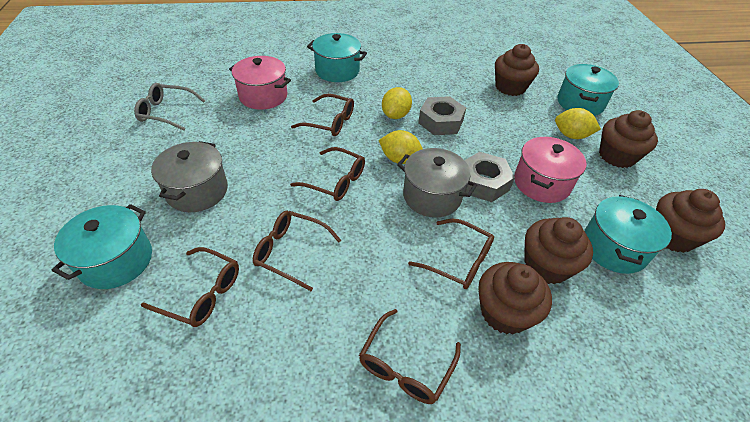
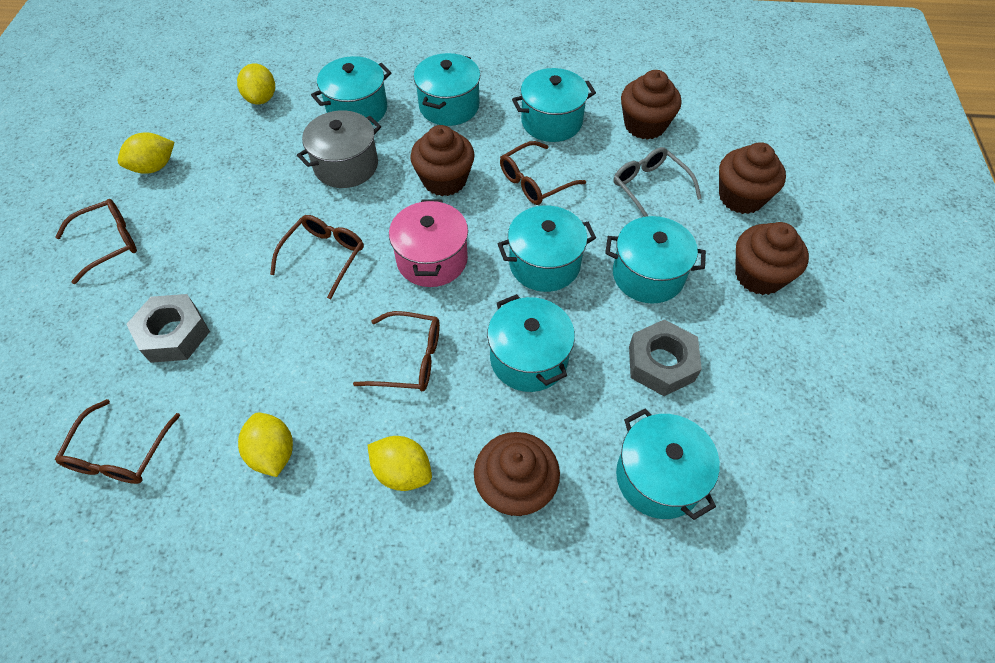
brown glasses: [141,247,239,327] [253,211,341,291] [290,147,365,201] [291,94,354,136] [359,309,461,404] [408,219,494,289] = 6 -> [55,199,137,284] [55,399,180,484] [270,215,364,299] [353,311,440,391] [500,141,586,205] = 5
grey pot: [151,141,228,212] [397,148,477,218] = 2 -> [297,110,381,188] = 1
pink pot: [229,56,291,110] [514,137,586,203] = 2 -> [389,199,468,287] = 1
turquoise pot: [52,204,152,289] [307,33,367,82] [557,64,619,116] [584,195,672,274] = 4 -> [311,56,391,125] [414,53,480,126] [487,294,575,392] [498,206,596,292] [512,68,596,142] [605,216,706,304] [616,409,720,520] = 7
yellow lemon: [379,130,423,164] [382,87,412,119] [555,108,601,139] = 3 -> [118,133,175,174] [237,64,275,105] [238,413,293,477] [368,436,432,491] = 4

